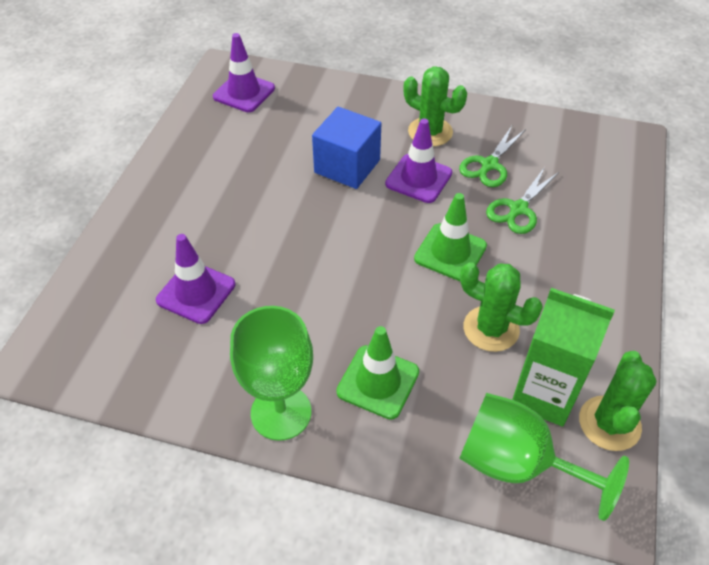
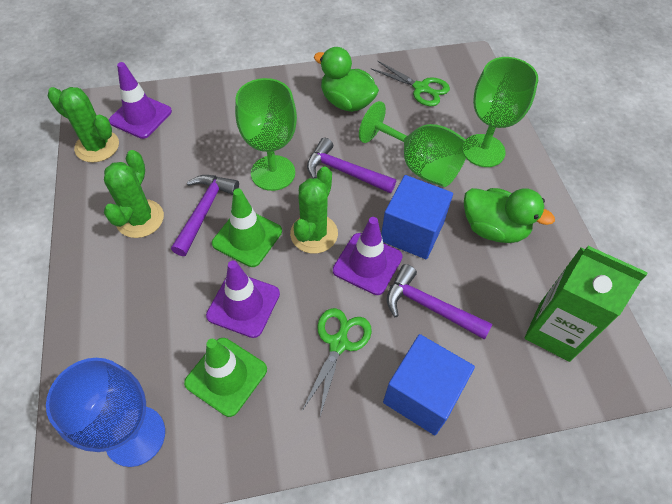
blue cube: [312,107,381,189] = 1 -> [381,175,453,259] [383,334,475,435] = 2
blue goblet: none = 0 -> [46,358,165,467] = 1
green duck: none = 0 -> [314,47,379,112] [464,188,555,243] = 2
green goblet: [230,306,313,441] [459,393,629,521] = 2 -> [235,78,297,191] [359,101,470,187] [466,57,538,167] = 3
purple hammer: none = 0 -> [171,175,239,256] [307,138,396,193] [387,264,492,340] = 3

